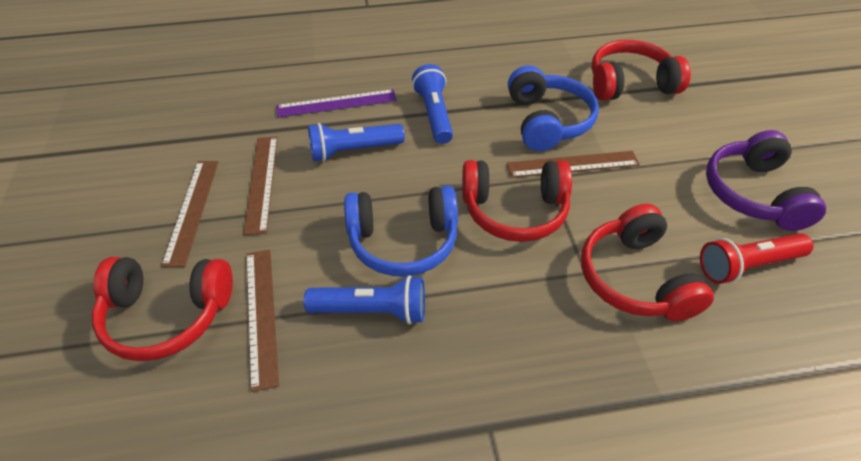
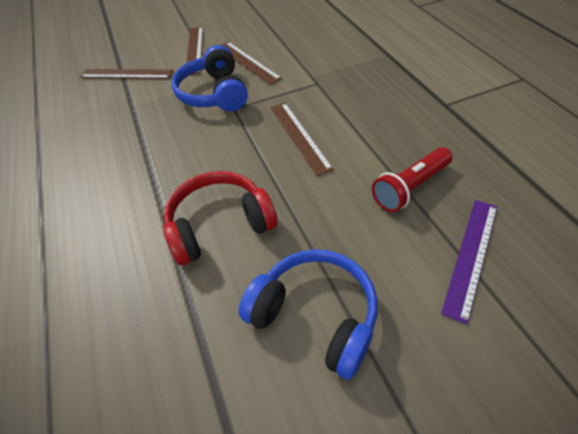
blue flashlight: [304,275,425,324] [308,123,405,162] [412,64,453,144] = 3 -> none = 0
purple headphones: [706,130,826,231] = 1 -> none = 0
red headphones: [92,257,233,361] [462,160,572,242] [581,204,714,321] [591,40,691,101] = 4 -> [163,171,278,266] = 1

